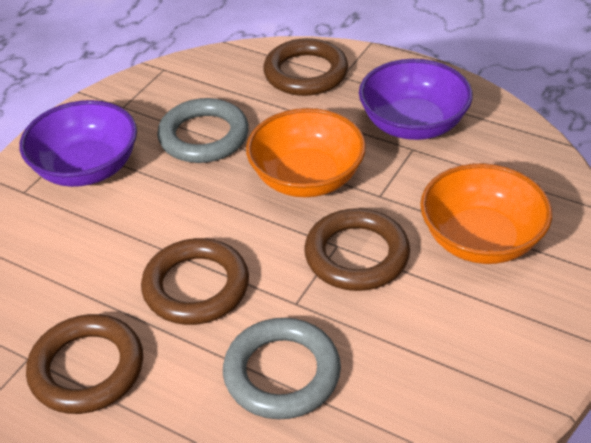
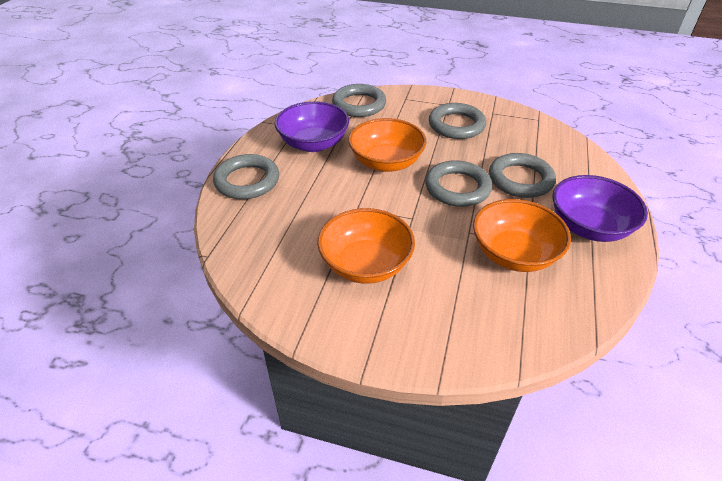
brown ring: [26,314,143,414] [141,238,249,325] [263,38,348,96] [304,208,410,291] = 4 -> none = 0
grey ring: [157,98,249,163] [223,318,341,419] = 2 -> [213,154,279,199] [332,84,386,117] [425,160,492,207] [429,103,486,139] [489,153,556,198] = 5
orange bowl: [246,108,366,197] [420,163,552,264] = 2 -> [317,208,415,284] [348,118,427,172] [473,199,571,272] = 3

